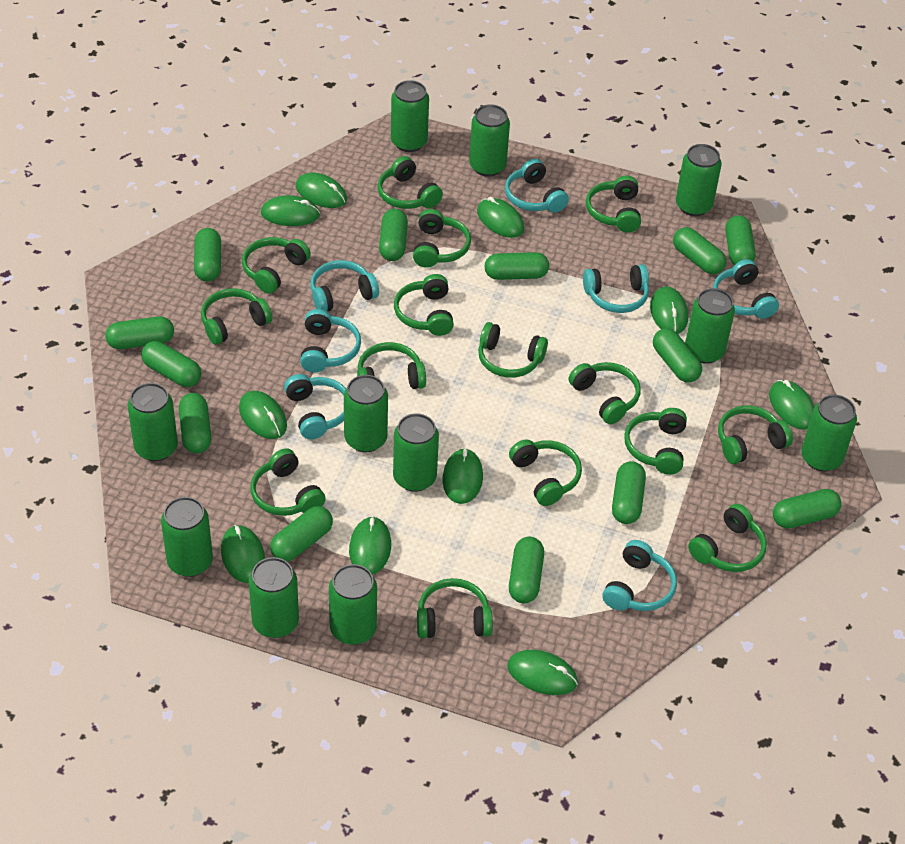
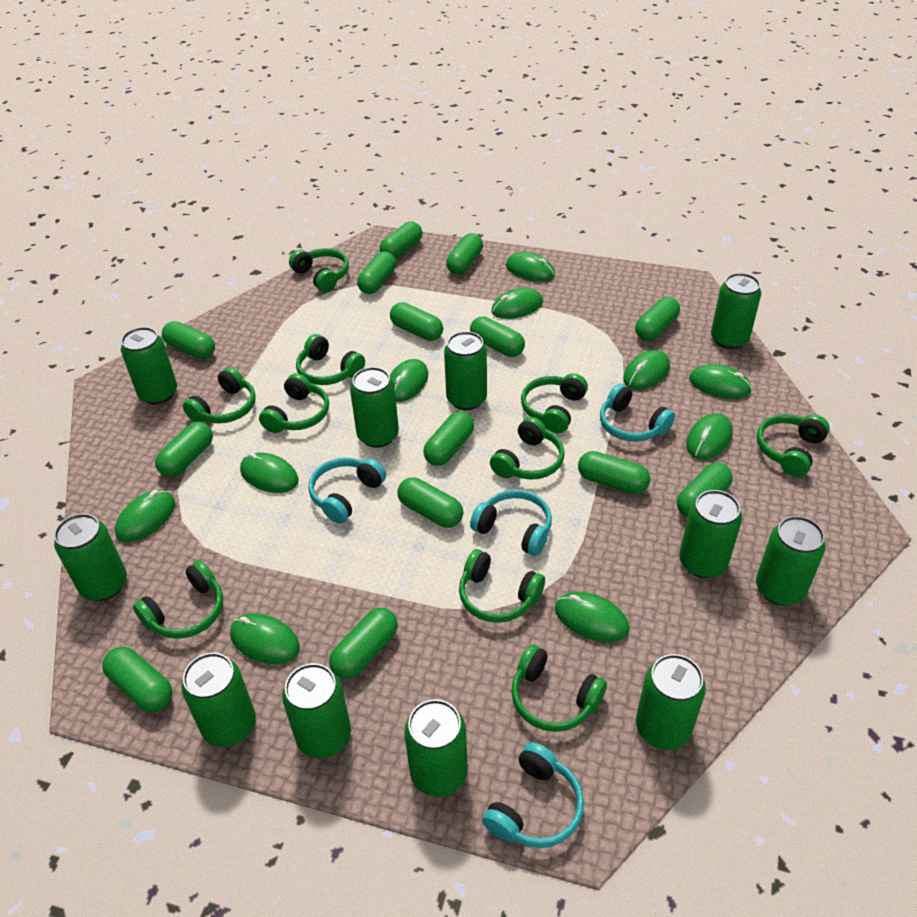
green capsule: [105,316,174,349] [141,341,201,387] [179,393,211,453] [194,228,221,282] [270,506,333,561] [379,209,408,261] [485,252,549,280] [509,537,544,603] [612,461,646,524] [653,328,702,382] [673,227,726,274] [725,215,755,265] [773,489,841,529] = 13 -> [102,647,173,712] [155,421,213,477] [162,321,215,359] [329,608,398,679] [357,251,396,294] [379,221,422,259] [390,302,443,341] [397,477,463,528] [423,411,474,466] [446,233,483,275] [470,316,525,357] [578,451,651,494] [635,297,680,341] [677,463,733,517] = 14
green headphones: [201,288,272,345] [242,237,311,294] [250,448,326,516] [357,342,426,389] [377,156,443,209] [394,274,454,336] [413,209,471,268] [417,578,493,638] [478,322,548,378] [509,440,582,506] [569,362,640,424] [586,176,641,233] [624,408,687,475] [688,504,767,572] [718,405,793,464] = 15 -> [133,560,223,639] [183,367,256,423] [259,373,329,433] [289,248,349,292] [296,334,365,385] [459,549,545,623] [490,417,565,480] [511,645,607,732] [521,373,588,433] [757,414,830,477] = 10
turquoise headphones: [284,374,346,439] [300,309,361,372] [310,260,379,311] [505,159,569,213] [583,264,649,313] [602,540,677,611] [713,259,779,319] = 7 -> [308,457,386,524] [470,489,552,556] [482,742,584,848] [600,384,675,442] = 4

